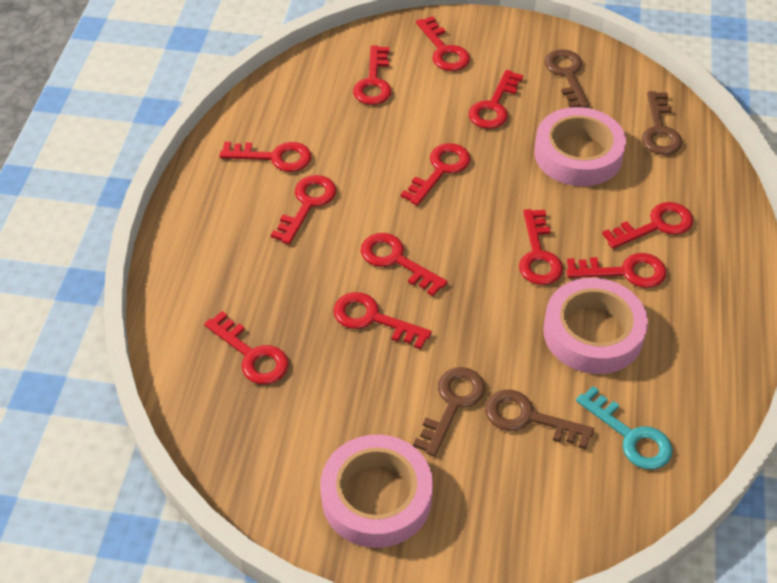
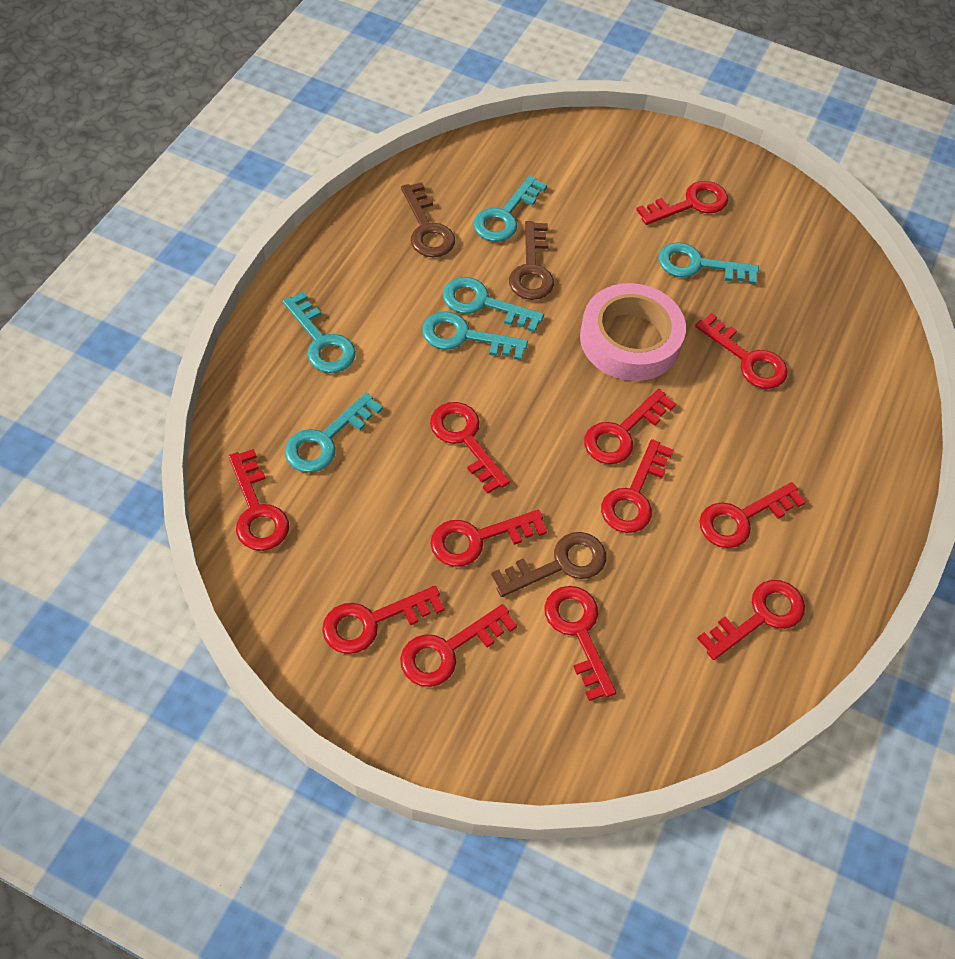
brown key: [413,367,485,456] [485,390,594,449] [545,49,589,108] [642,91,682,155] = 4 -> [401,182,455,258] [491,532,606,597] [509,221,554,300] = 3
pink tape: [321,434,433,548] [534,107,626,186] [543,278,648,374] = 3 -> [580,283,686,381] = 1
turquoise key: [576,386,673,470] = 1 -> [282,291,356,373] [285,393,383,473] [422,311,528,360] [443,277,544,332] [473,175,547,242] [658,242,759,285] = 6

